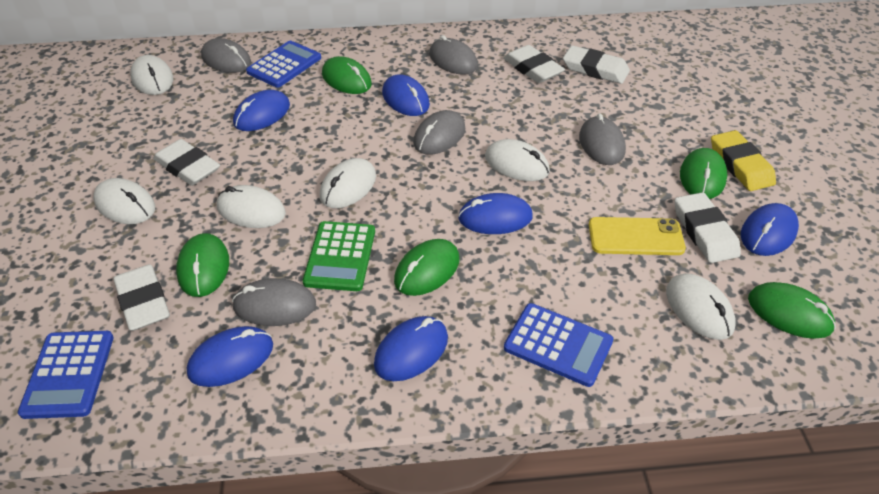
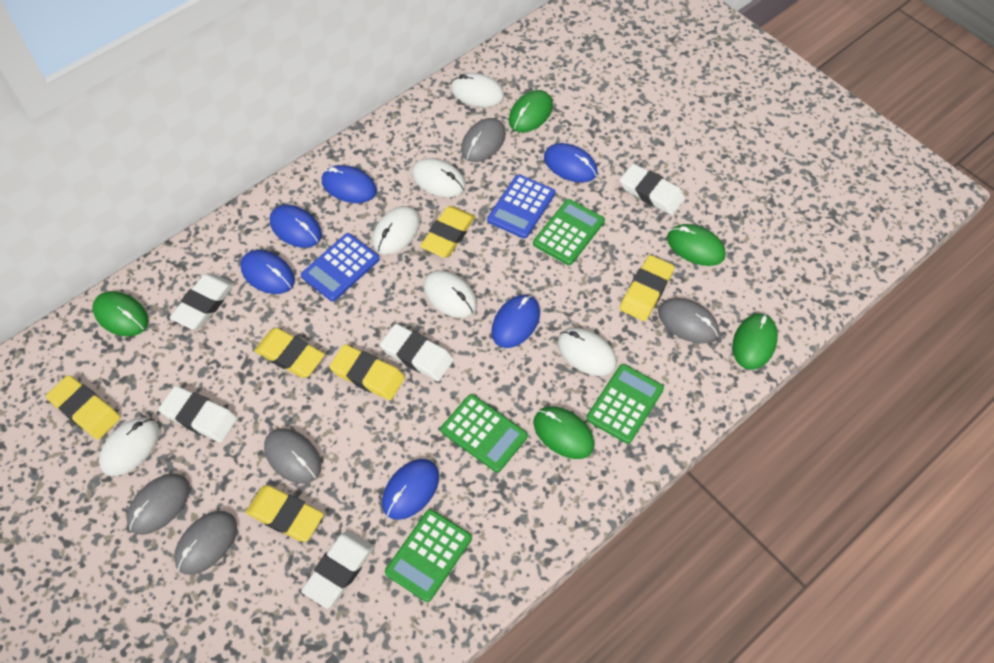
blue calculator: [18,331,114,419] [246,41,321,88] [504,303,613,387] = 3 -> [301,233,380,301] [487,174,555,239] = 2
green calculator: [303,221,375,291] = 1 -> [385,509,472,602] [441,394,528,472] [533,199,605,265] [586,364,664,444] = 4
yellow eraser: [711,130,776,191] = 1 -> [46,375,121,440] [246,485,324,542] [254,328,325,378] [329,344,405,400] [420,206,475,258] [620,255,674,321] = 6
yellow phone: [589,217,686,255] = 1 -> none = 0

